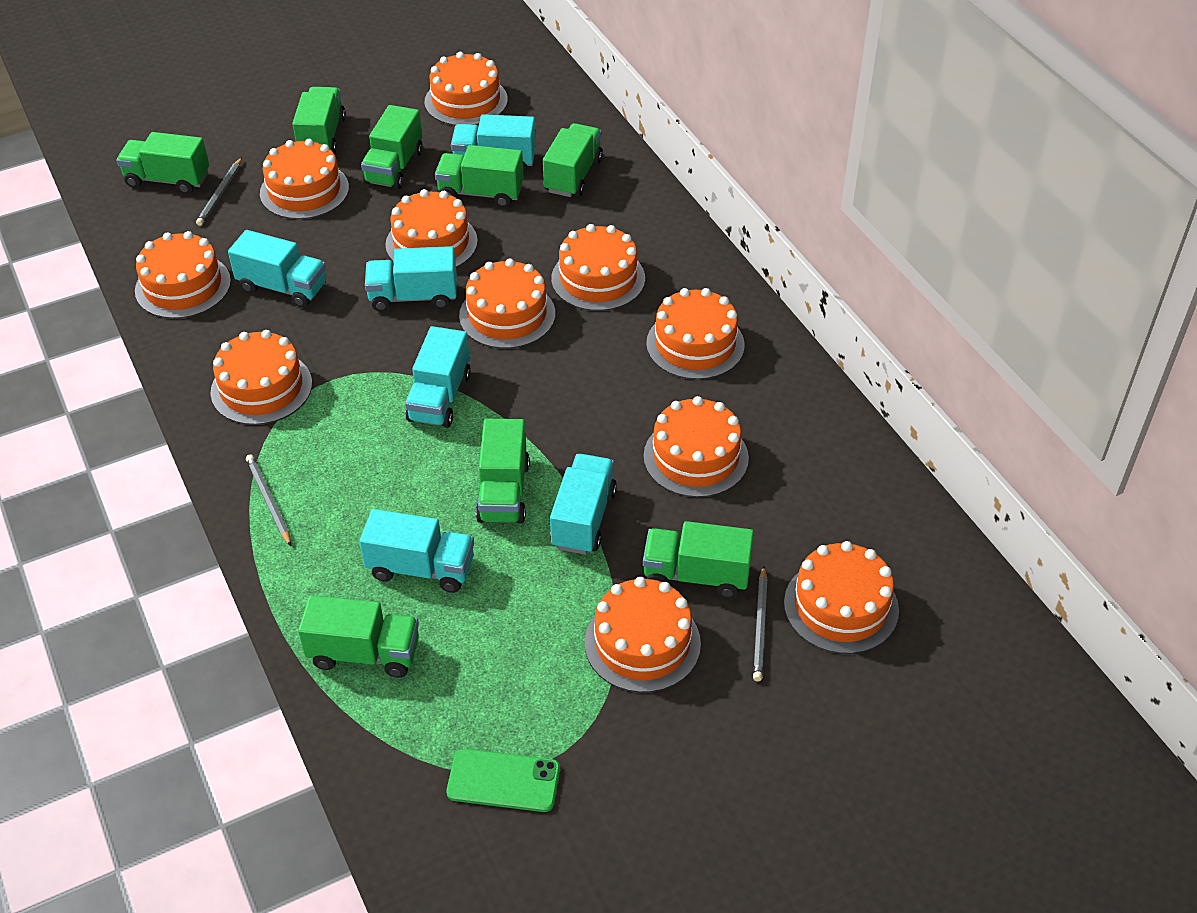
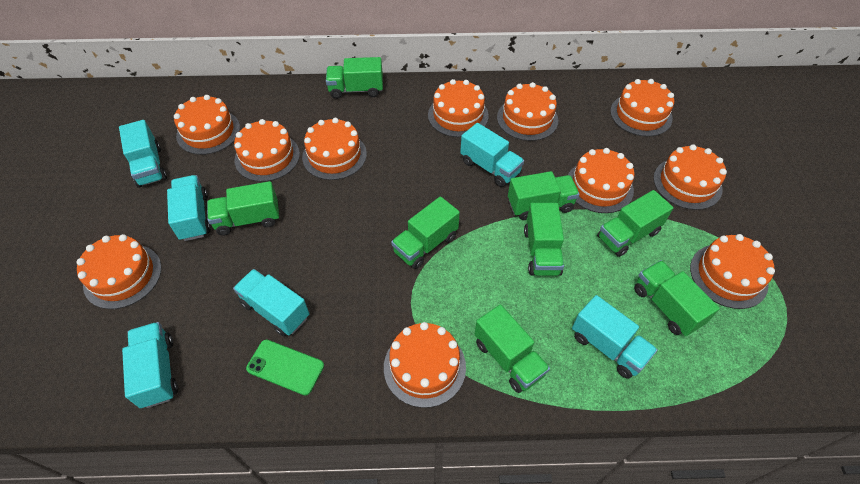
grey pencil: [196,157,242,226] [246,454,291,546] [753,566,768,681] = 3 -> none = 0

